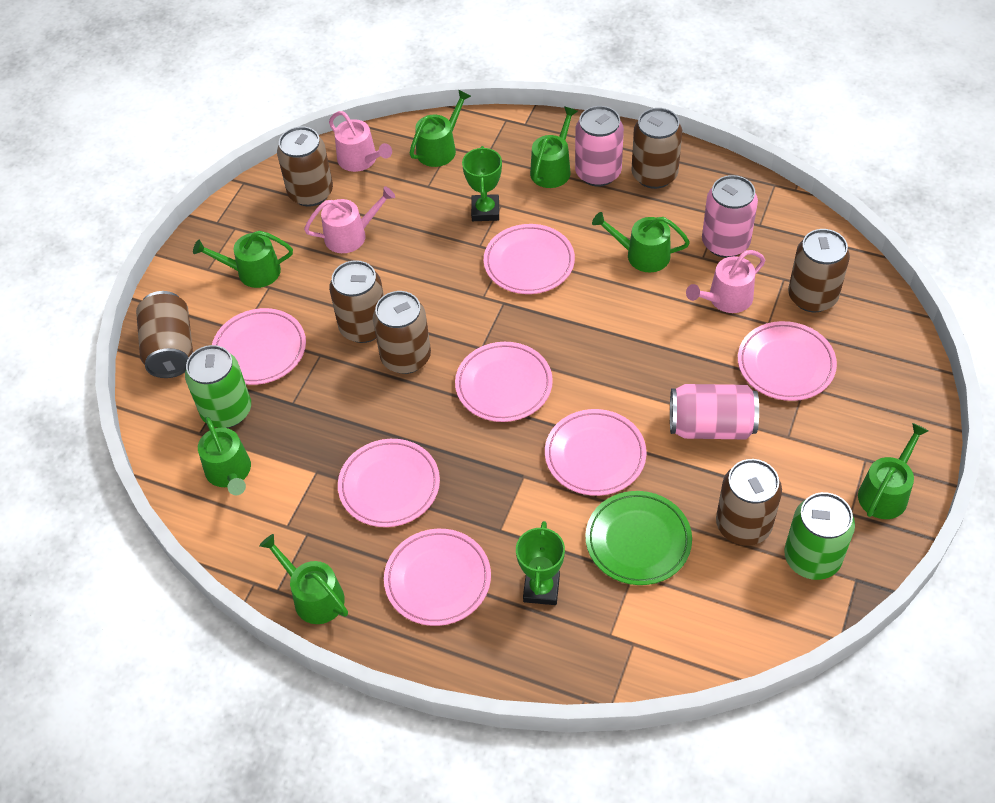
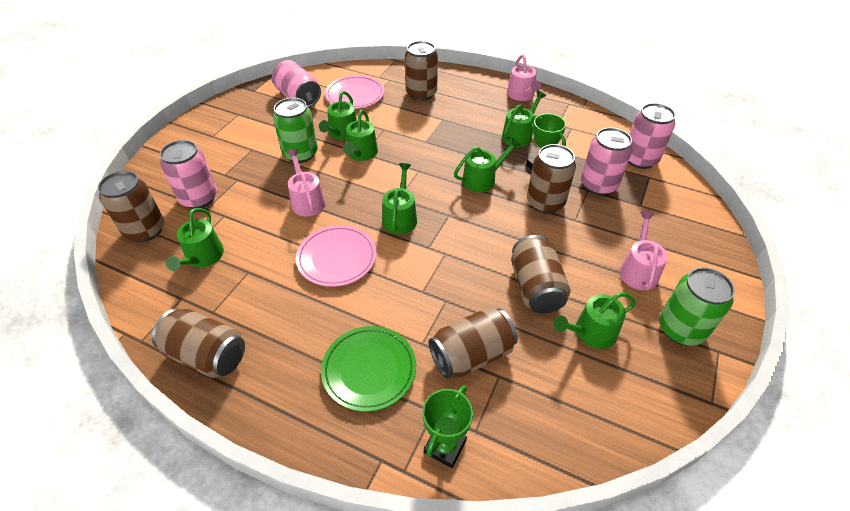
brown can: [136,291,193,378] [277,126,333,207] [329,260,384,343] [373,291,431,374] [632,108,682,189] [716,459,782,546] [788,229,850,312] = 7 -> [98,171,164,242] [152,308,245,378] [405,41,438,101] [429,307,518,379] [511,235,570,314] [527,144,576,214] = 6
pink can: [575,106,624,186] [670,384,759,439] [702,175,758,258] = 3 -> [160,140,217,209] [272,60,321,107] [581,127,632,196] [628,103,676,169] = 4
pink plate: [212,308,306,385] [338,439,440,527] [384,529,491,626] [455,342,553,422] [484,224,575,294] [545,409,647,496] [738,321,837,401] = 7 -> [296,225,377,287] [325,75,384,109] = 2

